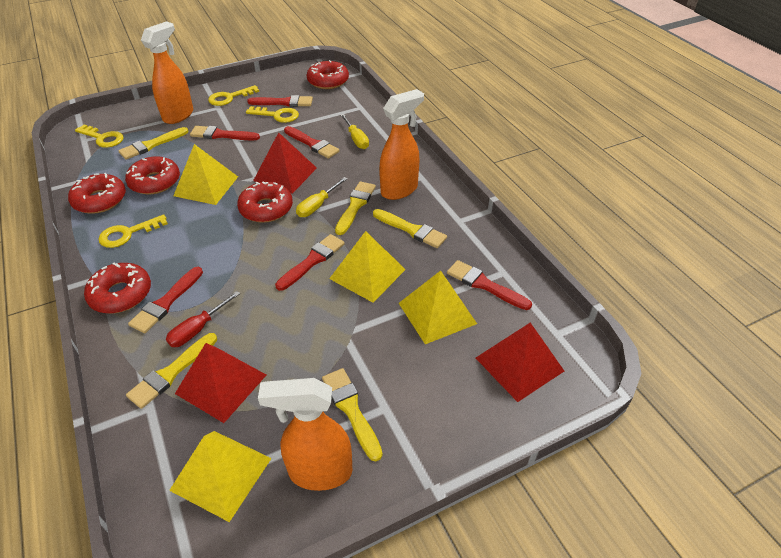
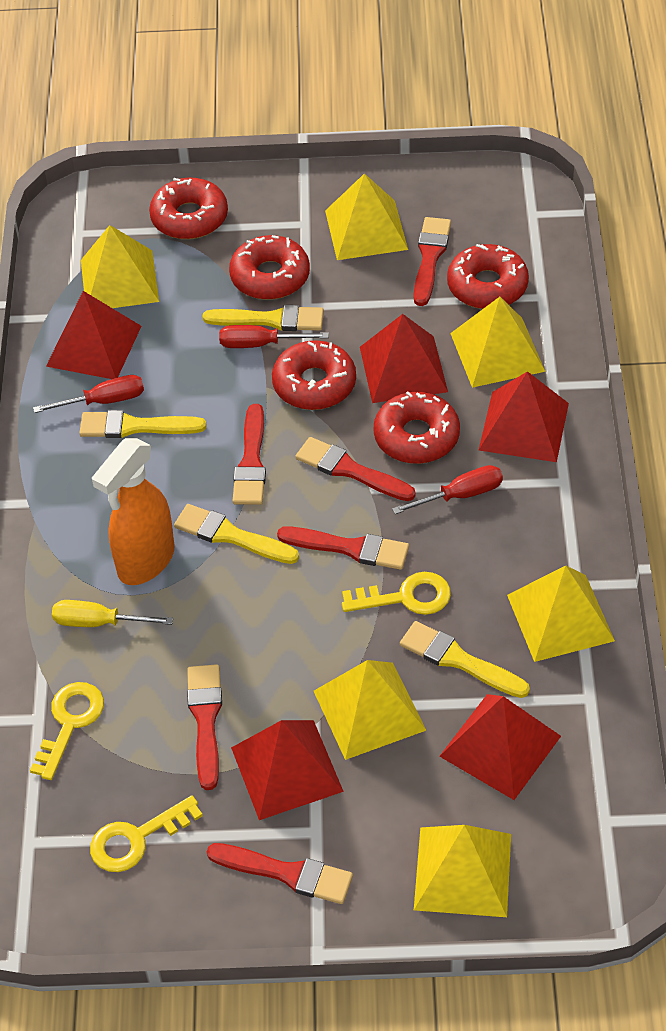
orange spray bottle: [141,21,193,124] [258,378,352,491] [379,89,424,200] = 3 -> [92,438,175,585] = 1
red pyramid: [175,343,266,423] [253,132,317,194] [476,322,564,402] = 3 -> [46,291,141,379] [231,720,344,820] [360,314,448,403] [439,694,561,800] [479,371,569,462] = 5
red screwdriver: [166,291,240,347] = 1 -> [33,375,144,413] [219,325,329,348] [392,465,503,514] = 3
yellow brush: [118,127,189,160] [126,333,217,409] [322,368,382,461] [335,181,376,235] [373,209,447,248] = 5 -> [79,410,206,438] [174,504,299,564] [203,305,324,331] [400,621,530,698] = 4
yellow key: [75,125,124,148] [99,214,168,248] [208,85,259,106] [246,106,299,123] = 4 -> [30,682,104,780] [90,795,203,872] [342,572,451,615] = 3
yellow pyramid: [169,431,272,522] [173,144,238,205] [329,231,406,303] [399,271,477,344] = 4 -> [81,225,159,308] [314,660,426,760] [325,173,408,260] [414,825,511,917] [450,297,545,388] [507,565,615,662] = 6
yellow screwdriver: [296,177,347,217] [340,114,369,149] = 2 -> [52,600,173,627] = 1

